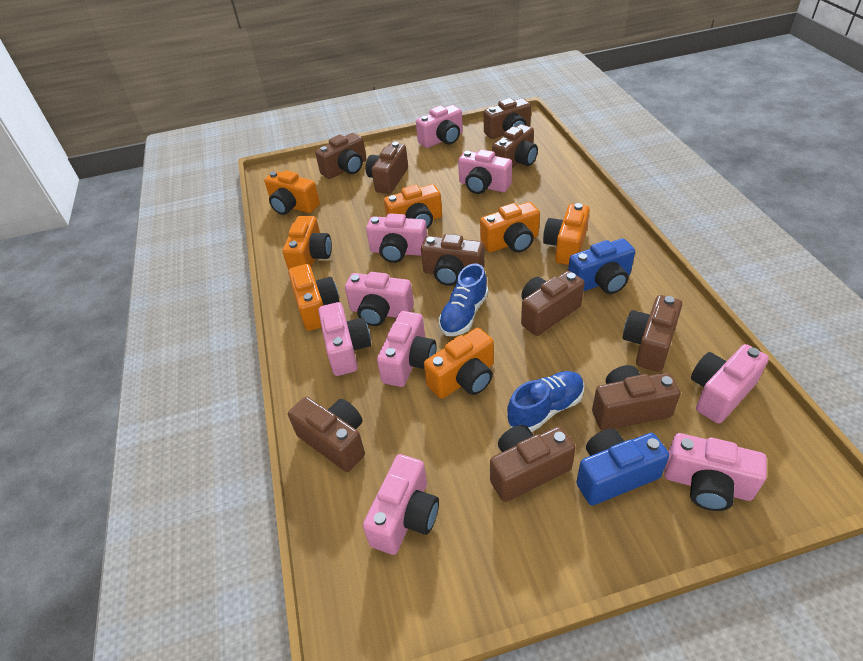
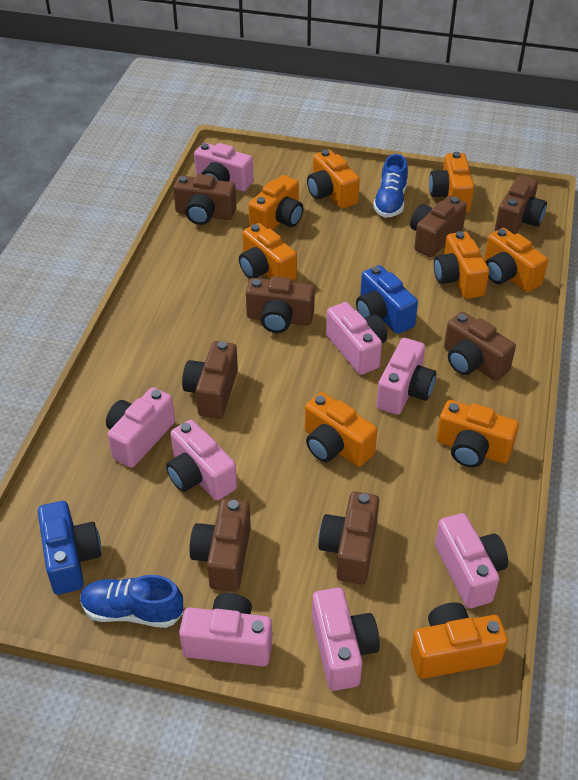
brown camera: [288,397,365,472] [315,133,367,179] [366,142,408,194] [421,234,484,286] [483,98,531,139] [490,425,576,502] [492,124,538,168] [521,271,585,336] [592,365,681,430] [623,295,682,372] = 10 -> [173,174,236,225] [182,341,238,419] [190,499,251,592] [246,276,315,333] [319,492,379,584] [410,196,467,257] [444,312,516,381] [495,175,547,235] = 8
orange camera: [264,170,320,215] [283,216,332,270] [288,264,339,331] [384,184,442,229] [424,328,494,399] [480,202,540,253] [543,203,590,265] = 7 -> [239,223,297,281] [248,175,303,230] [305,392,377,467] [307,150,360,209] [411,602,508,679] [429,152,474,212] [434,231,489,299] [436,400,519,468] [484,228,548,292] = 9
pink camera: [318,302,371,376] [345,272,414,326] [363,454,439,555] [366,214,427,263] [377,311,436,387] [416,105,463,148] [458,149,512,194] [664,433,767,511] [691,344,769,424] = 9 -> [106,387,175,468] [166,420,237,501] [179,593,272,667] [194,143,253,191] [312,588,380,691] [326,302,387,375] [376,338,436,415] [435,513,508,608] = 8

